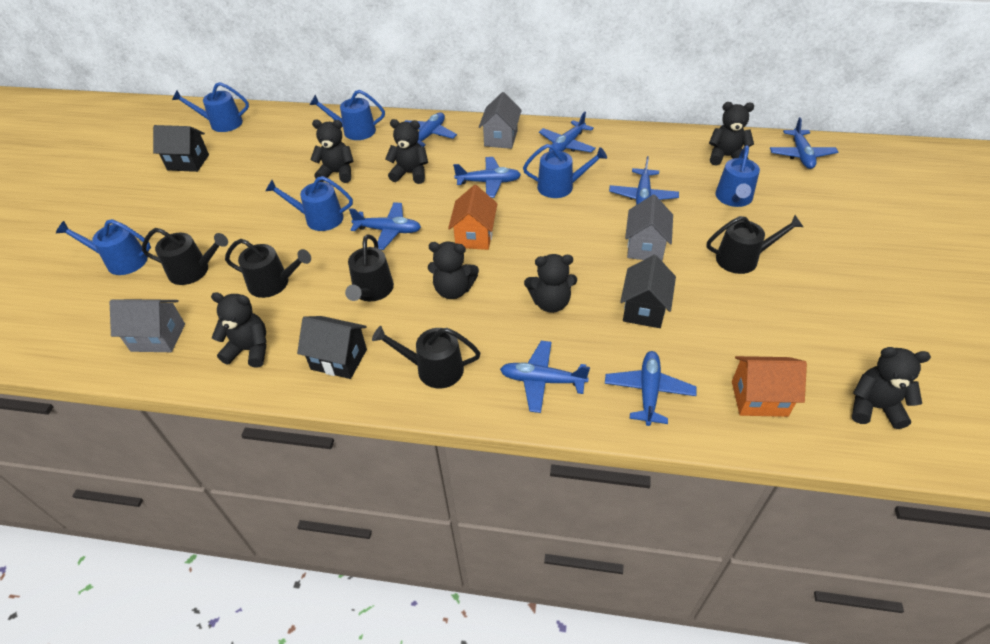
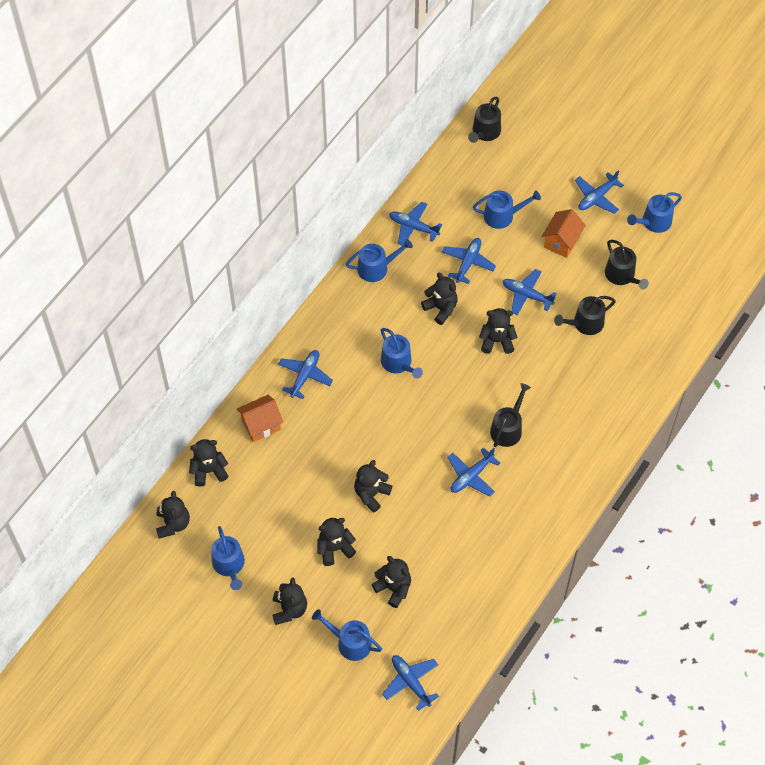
black house: [153,125,209,172] [297,316,367,379] [620,255,676,328] = 3 -> none = 0
black teddy bear: [211,292,267,368] [310,120,353,183] [385,119,428,184] [428,241,479,299] [524,254,577,313] [709,102,754,166] [852,347,931,429] = 7 -> [156,491,190,539] [189,439,228,487] [273,578,307,625] [317,518,356,566] [354,460,392,513] [372,556,411,608] [421,273,458,325] [479,308,518,354] = 8
black watering can: [142,228,228,285] [225,239,311,298] [345,234,394,301] [372,326,480,388] [707,215,803,274] = 5 -> [468,97,501,143] [490,383,531,447] [554,296,616,335] [605,240,649,290] = 4
blue plane: [349,202,421,250] [404,112,457,147] [453,157,521,198] [500,341,590,413] [539,111,596,152] [605,351,696,426] [609,156,679,205] [770,117,838,169] = 8 -> [278,350,333,399] [382,655,439,711] [389,202,442,246] [442,238,496,284] [447,447,500,497] [503,269,557,315] [575,170,624,214] = 7
grey house: [110,299,185,352] [479,92,522,149] [625,195,673,261] = 3 -> none = 0

